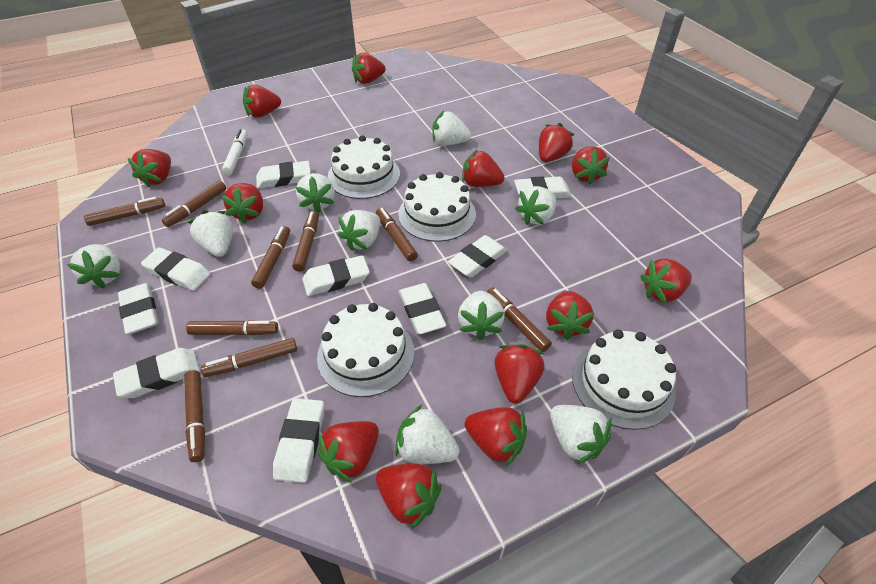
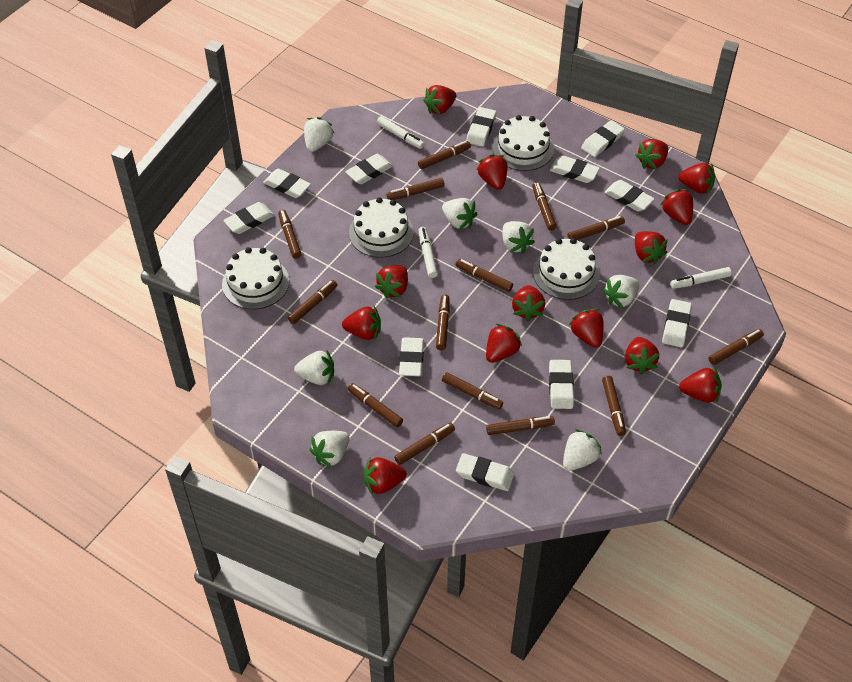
brown marker: [84,197,165,226] [162,181,226,227] [184,370,205,462] [186,320,278,336] [201,338,297,377] [251,226,290,289] [292,211,319,272] [376,208,418,261] [487,288,552,352] = 9 -> [278,210,301,259] [288,280,337,324] [348,383,403,427] [387,178,445,200] [394,423,455,465] [418,141,471,169] [436,295,450,350] [442,372,503,410] [456,259,513,292] [486,416,555,435] [532,182,557,231] [568,216,625,240] [602,376,626,436] [709,329,764,365] = 14
red strawberry: [128,149,171,188] [221,183,263,224] [243,85,281,118] [318,421,379,483] [352,53,386,84] [376,464,442,530] [462,150,504,187] [465,407,527,466] [494,344,544,404] [539,123,574,162] [546,291,594,340] [572,146,610,185] [640,259,692,304] = 13 -> [342,306,381,340] [364,457,407,495] [374,265,408,299] [423,85,456,115] [477,154,507,190] [486,324,522,363] [512,285,545,321] [569,309,604,348] [625,337,660,375] [635,139,668,169] [635,231,668,264] [661,189,693,225] [678,163,715,194] [679,367,722,403] = 14
white eraser: [113,348,200,398] [118,283,158,334] [141,247,210,291] [256,161,311,189] [273,398,324,483] [302,255,370,296] [399,283,446,334] [448,235,507,278] [514,176,572,199] = 9 -> [223,202,274,234] [263,169,311,198] [345,154,393,184] [399,337,424,376] [456,453,514,491] [466,107,496,146] [549,360,574,409] [550,156,600,183] [581,120,625,157] [605,180,654,212] [662,299,692,347] = 11
white marker: [222,129,248,175] = 1 -> [377,116,424,149] [418,227,438,278] [670,267,732,289] = 3
white strawberry: [67,244,120,289] [188,211,233,257] [296,173,334,214] [338,210,380,251] [395,405,460,464] [432,111,471,146] [458,291,505,340] [515,186,556,225] [550,405,611,464] = 9 -> [294,349,334,385] [304,117,334,152] [310,431,350,468] [442,198,477,230] [502,221,535,254] [563,429,602,471] [603,275,640,308] = 7

